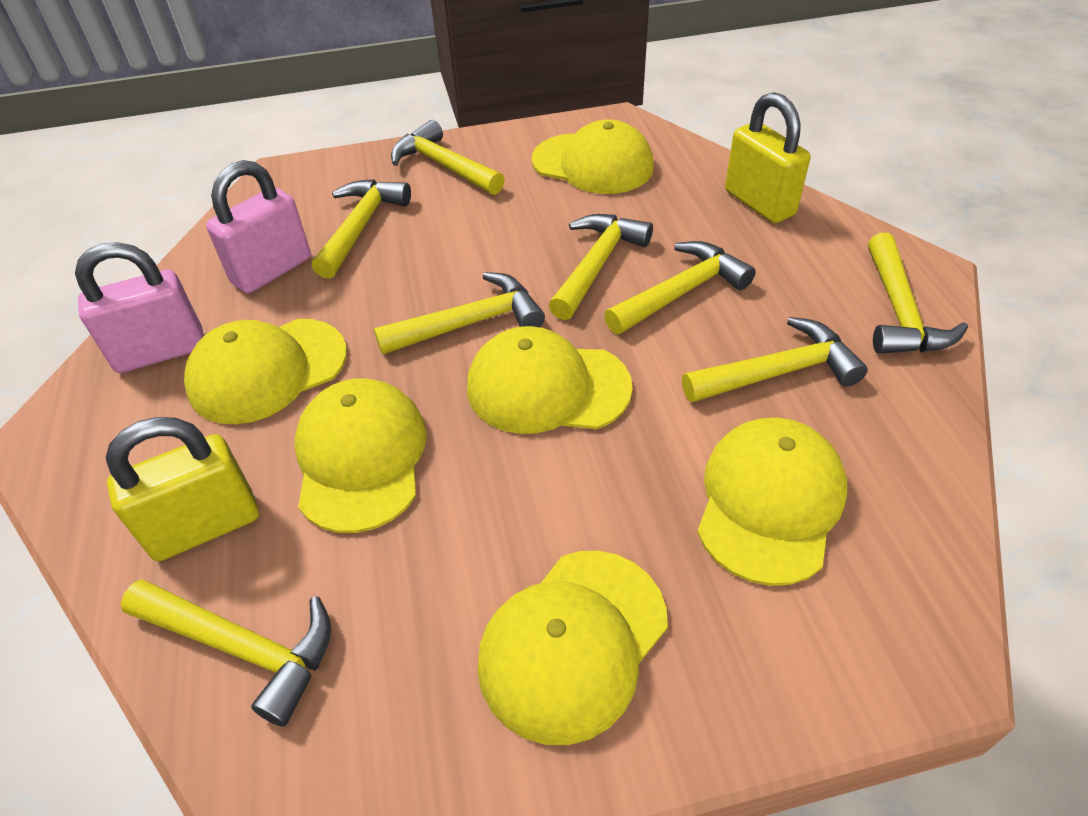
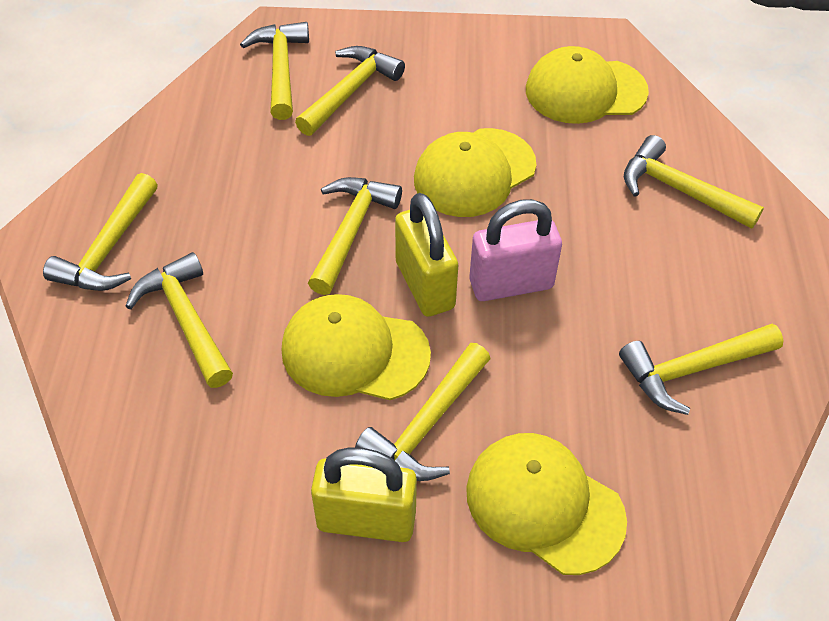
pink padlock: [75,242,204,373] [206,160,311,294] = 2 -> [469,199,562,301] = 1
yellow cap: [184,319,347,424] [295,378,427,533] [467,326,633,434] [478,551,668,745] [532,119,654,194] [697,418,847,586] = 6 -> [282,294,431,400] [414,128,536,217] [466,433,627,575] [526,46,649,124] = 4

